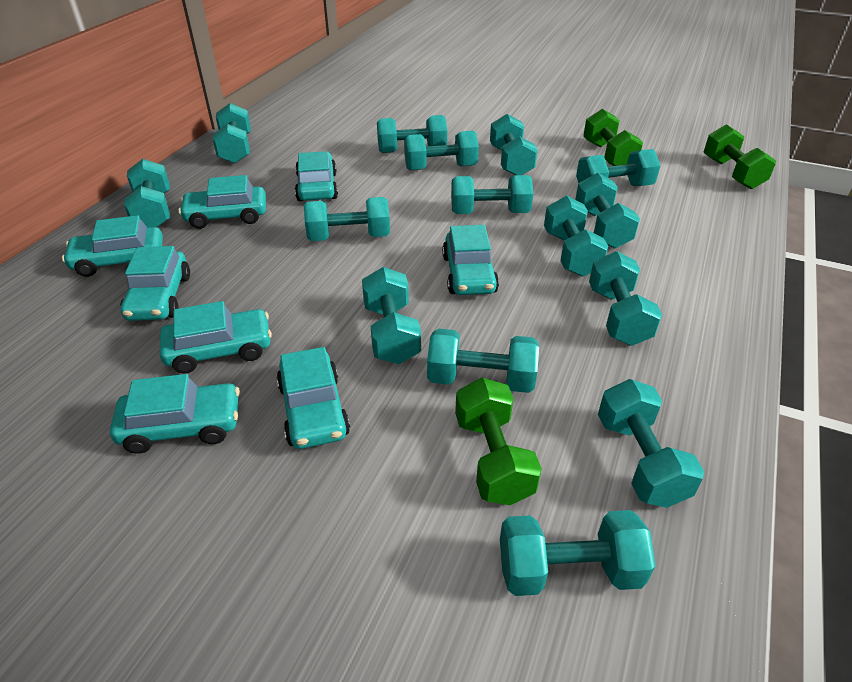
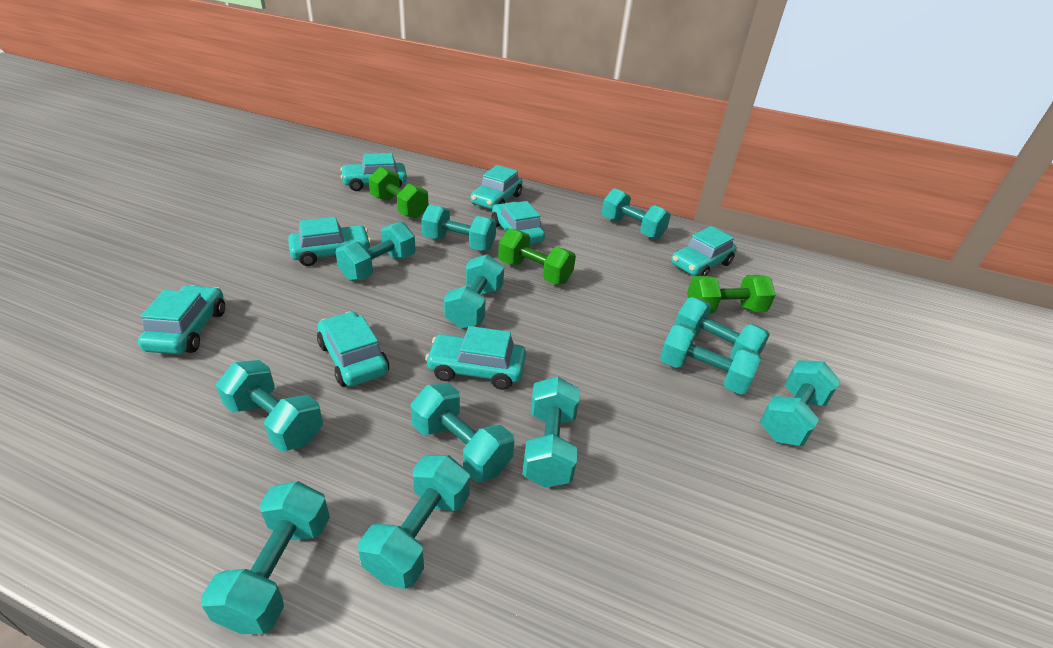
turquoise dumbbell: [124,159,170,228] [213,103,251,163] [304,197,390,241] [362,267,421,364] [377,115,447,153] [404,131,479,170] [427,329,539,393] [451,175,533,214] [490,114,538,175] [500,510,656,596] [544,196,608,277] [575,173,640,249] [576,149,660,186] [589,251,662,346] [598,379,704,508] = 15 -> [201,481,330,634] [216,360,323,452] [335,222,416,281] [358,455,470,589] [411,383,515,482] [421,204,496,251] [444,254,504,329] [522,377,580,488] [602,188,671,240] [660,323,761,394] [674,297,770,360] [759,360,841,446] = 12

